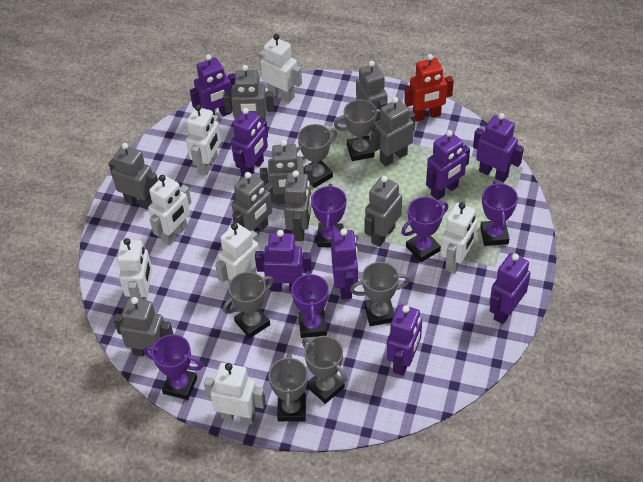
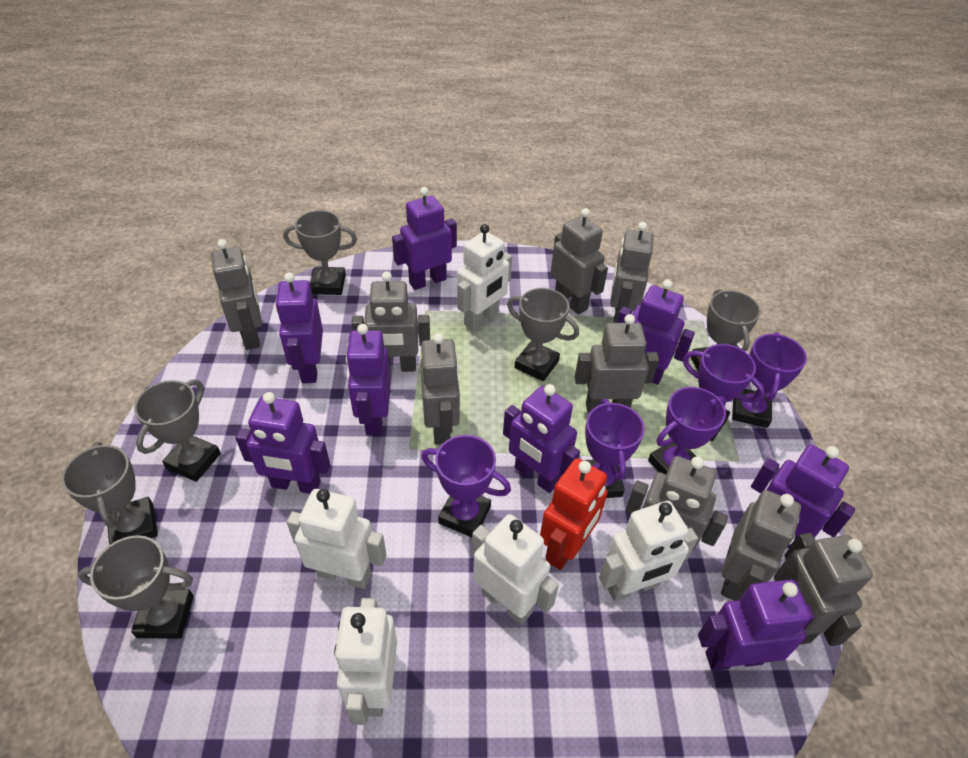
white robot: [117,238,152,301] [148,175,192,245] [186,104,221,175] [204,363,266,425] [215,223,259,284] [259,34,302,103] [440,202,477,274] = 7 -> [287,489,386,589] [334,598,397,725] [457,224,512,331] [472,514,559,625] [599,501,698,602] = 5

